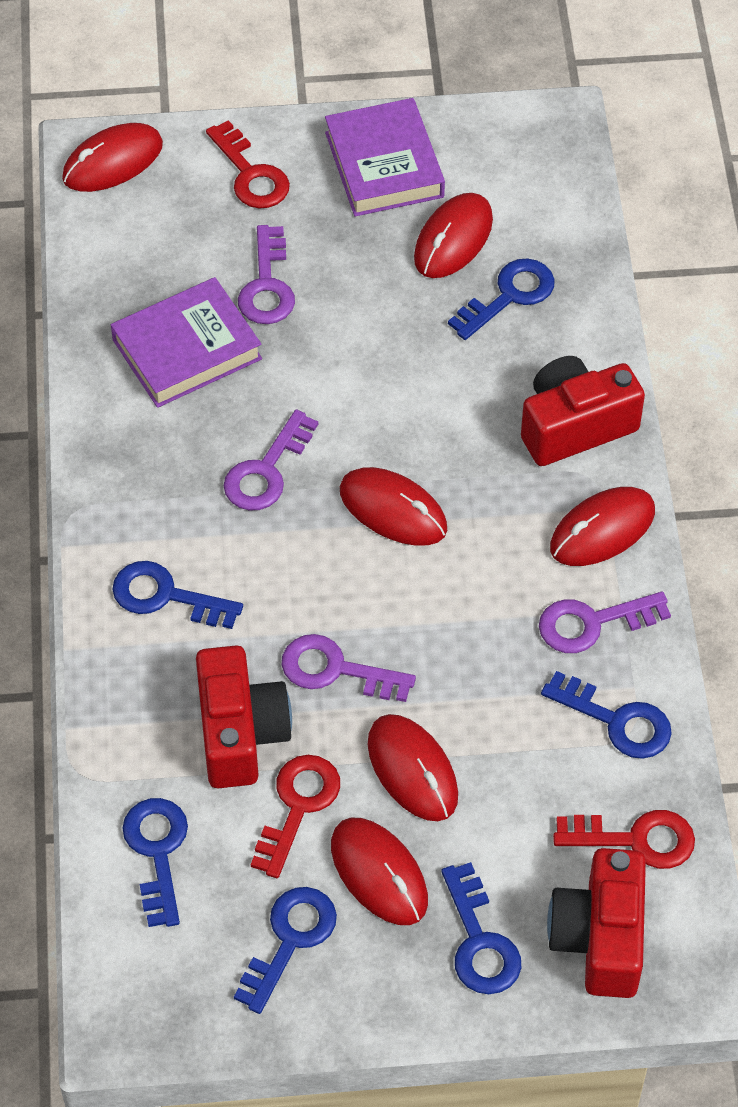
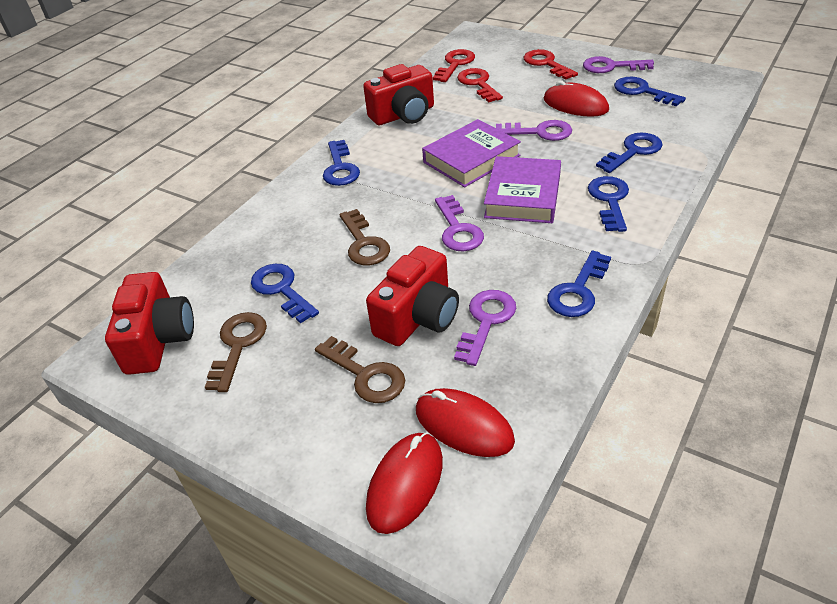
brown key: none = 0 -> [205,312,267,392] [315,336,405,403] [339,209,390,265] = 3
red mouse: [62,123,163,192] [331,818,428,925] [340,467,447,546] [368,714,458,821] [414,193,493,278] [550,487,655,566] = 6 -> [366,432,443,534] [416,388,515,457] [544,80,609,117] = 3

